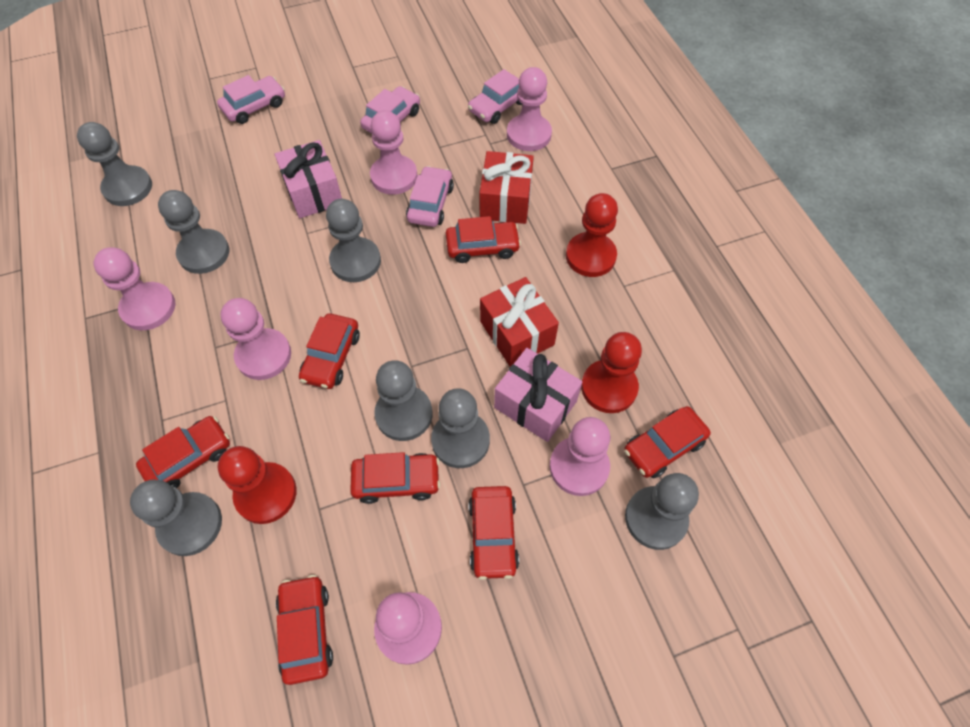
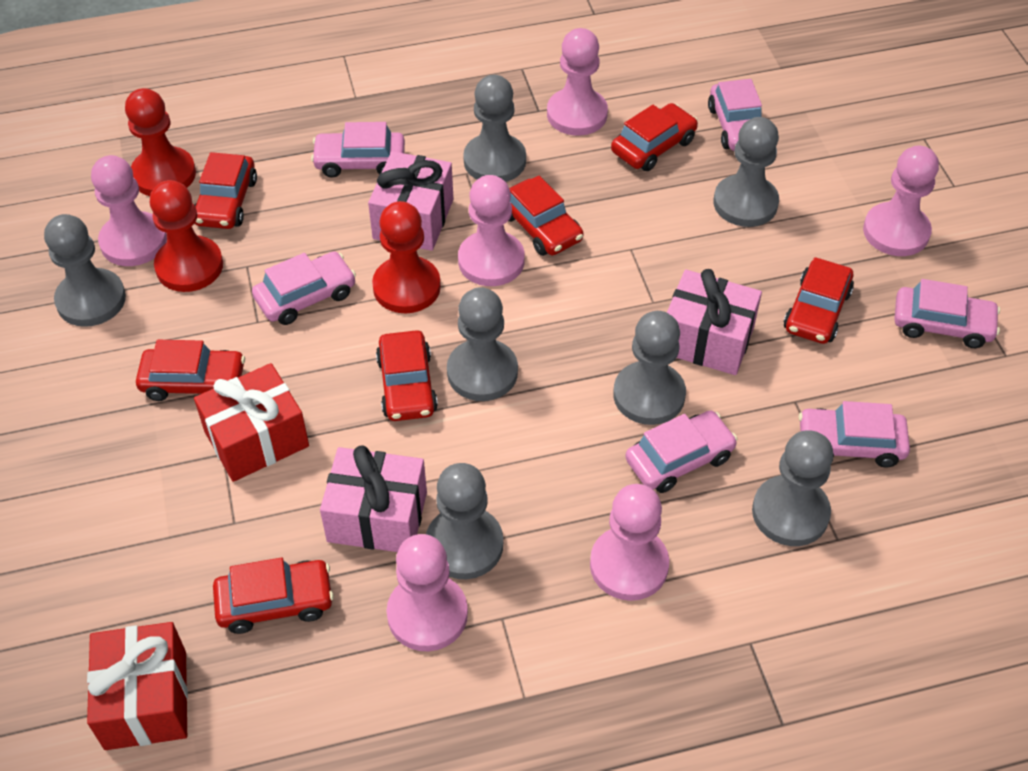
pink car: [217,75,285,124] [360,86,420,134] [406,166,454,227] [468,69,522,124] = 4 -> [252,251,356,325] [311,122,405,178] [625,410,737,493] [708,79,762,151] [799,401,910,467] [894,279,1000,348] = 6
pink gift: [275,140,342,218] [494,348,582,442] = 2 -> [320,445,427,552] [368,151,454,251] [667,269,762,375] = 3

